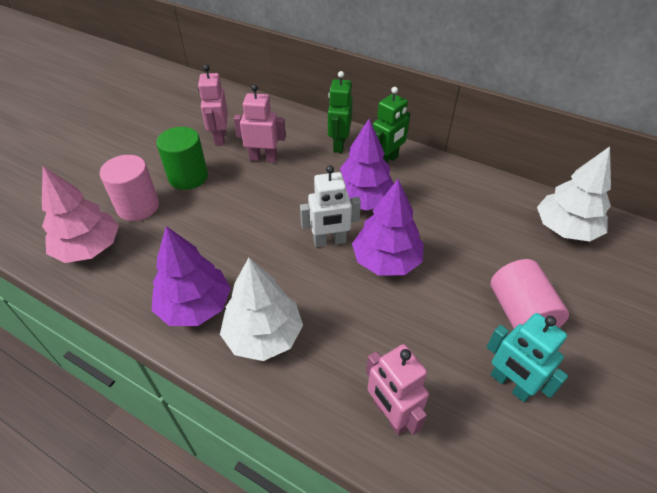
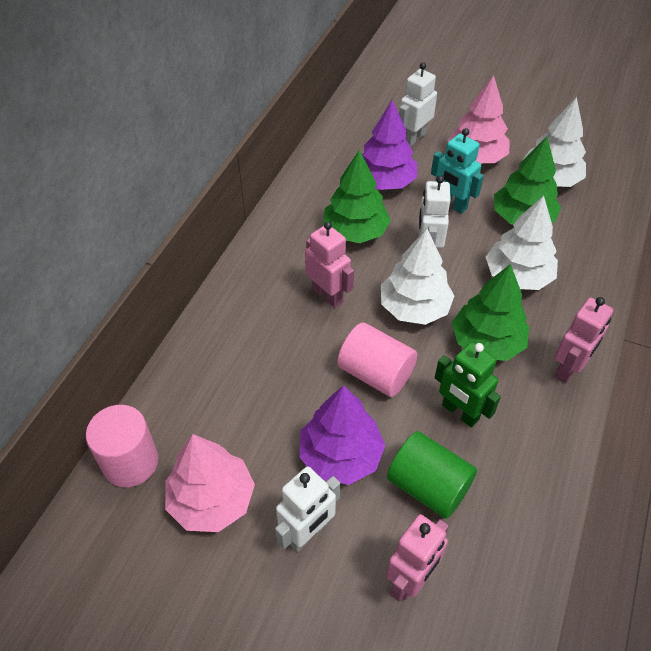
green robot: [328,71,353,153] [373,87,410,164] = 2 -> [435,342,501,427] = 1
green tree: none = 0 -> [323,150,391,243] [452,264,529,361] [494,136,561,225] = 3
pink tree: [42,166,119,263] = 1 -> [165,434,255,532] [448,75,509,163] = 2
purple tree: [152,226,231,326] [340,119,394,210] [352,179,424,275] = 3 -> [299,385,386,485] [362,100,417,190] = 2
white robot: [300,165,361,247] = 1 -> [275,467,340,552] [399,62,437,147] [419,175,451,248] = 3
white tree: [220,258,303,361] [537,146,611,241] = 2 -> [381,228,455,325] [486,196,558,290] [524,97,586,187] = 3

